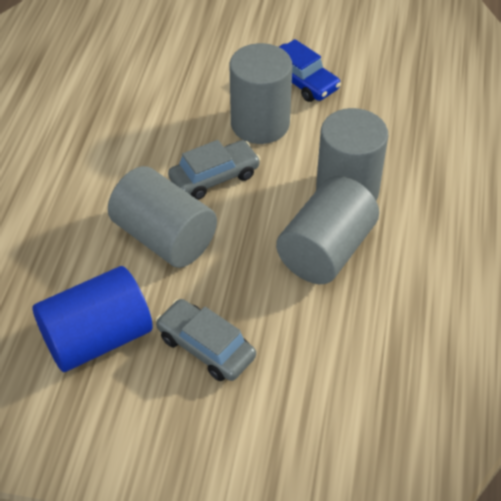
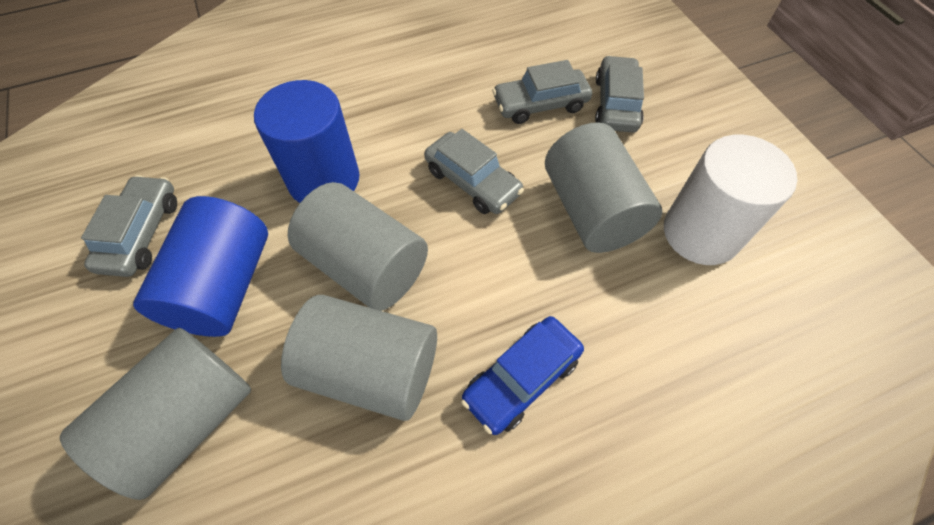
blue cylinder: [32,266,153,372] = 1 -> [133,196,268,337] [254,80,359,203] = 2
grey car: [156,299,256,381] [168,140,261,200] = 2 -> [81,175,177,277] [424,129,524,214] [492,60,592,124] [595,55,644,133] = 4
white cylinder: none = 0 -> [664,135,797,265] = 1

